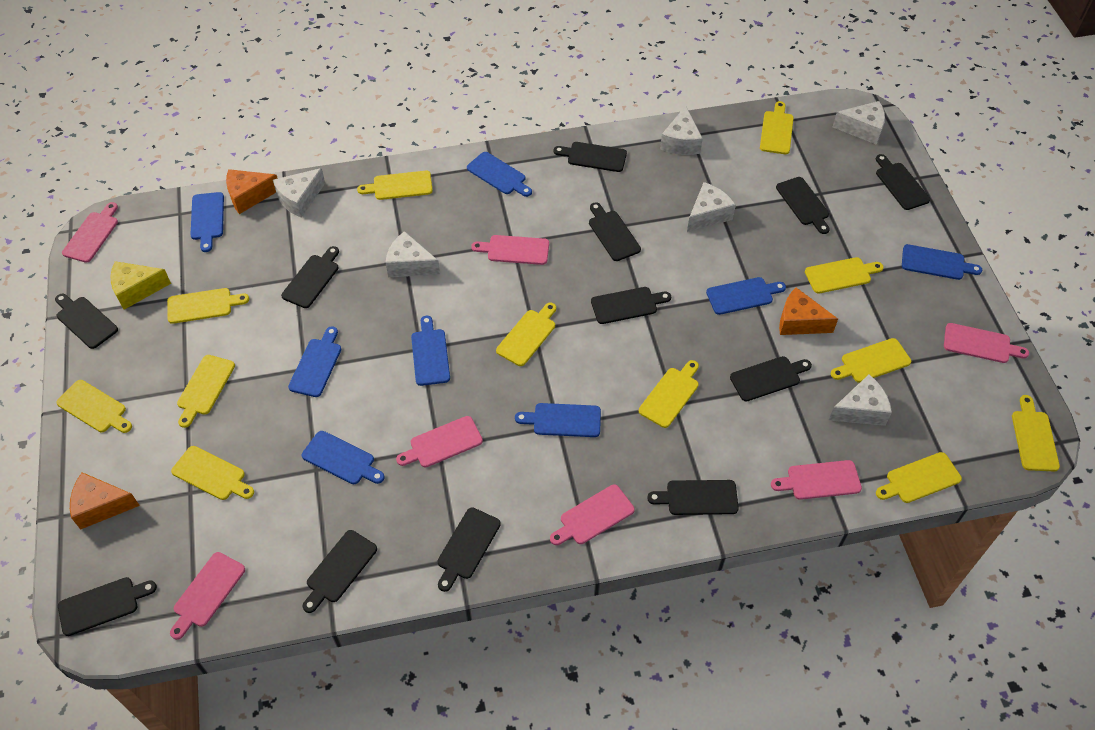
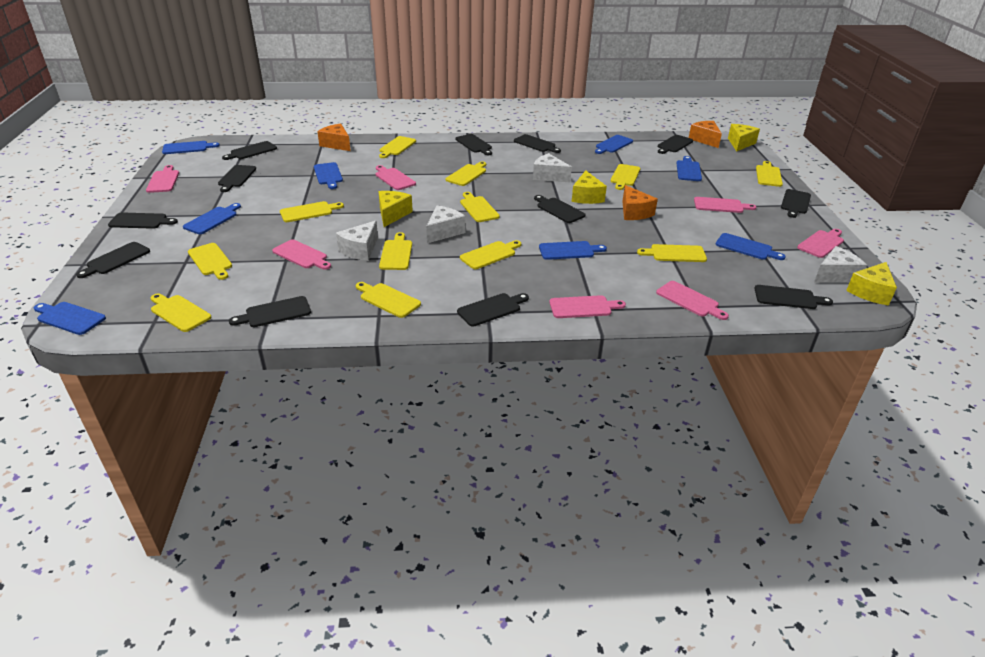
white cheese: [273,168,325,218] [386,231,440,277] [660,106,703,155] [687,182,736,232] [829,375,892,426] [833,101,885,145] = 6 -> [336,221,378,261] [426,206,466,243] [533,153,572,182] [814,246,867,283] = 4
yellow cheese: [111,261,171,310] = 1 -> [378,191,413,227] [572,170,607,204] [728,124,760,151] [846,262,897,306] = 4

